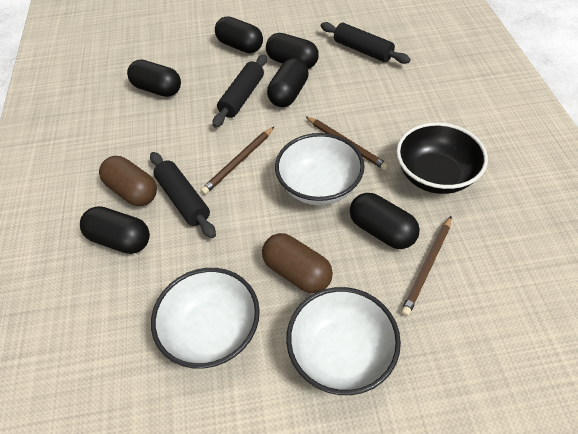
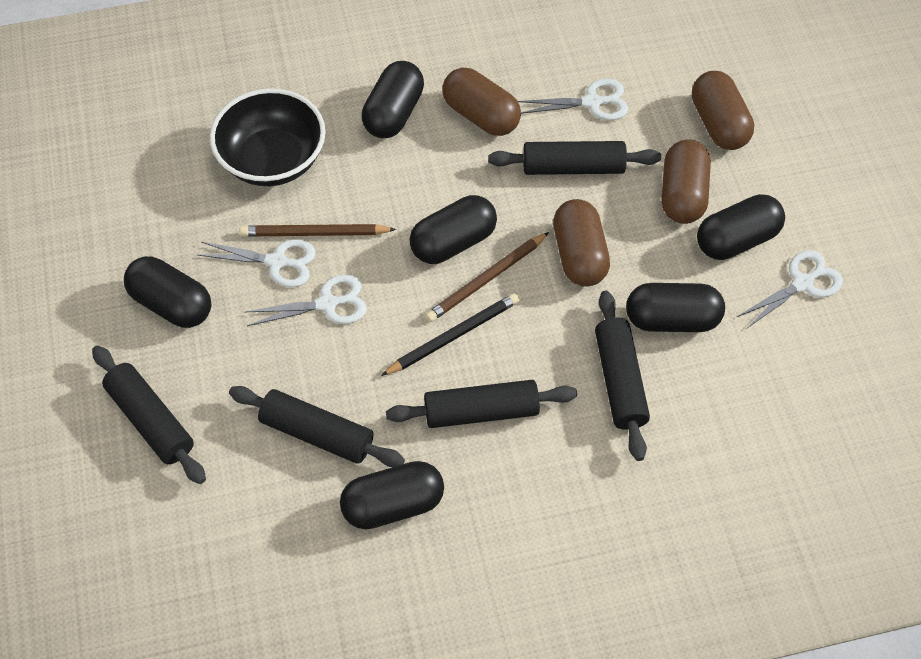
black pencil: none = 0 -> [381,293,520,376] = 1
black rolling pin: [150,152,216,238] [212,54,267,128] [321,22,411,64] = 3 -> [92,345,206,484] [229,386,405,467] [386,380,577,428] [488,141,661,175] [595,291,650,461] = 5
brown capsule: [99,156,157,206] [262,233,333,293] = 2 -> [442,68,521,136] [553,199,610,287] [662,139,711,224] [692,71,754,150] = 4
brown pencil: [201,127,274,195] [305,116,389,170] [401,216,451,316] = 3 -> [240,224,396,237] [425,232,549,322] = 2
white bowl: [151,268,260,369] [275,133,365,205] [286,287,401,395] = 3 -> none = 0
white scissors: none = 0 -> [198,239,316,287] [245,275,367,326] [518,79,628,120] [737,250,843,329] = 4

